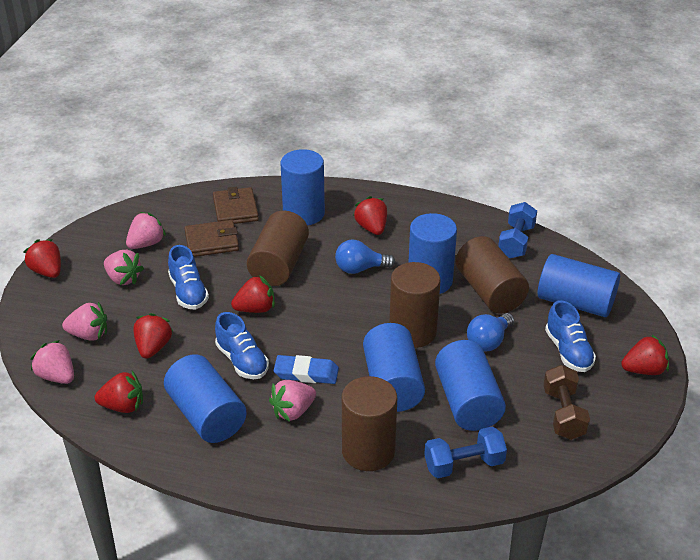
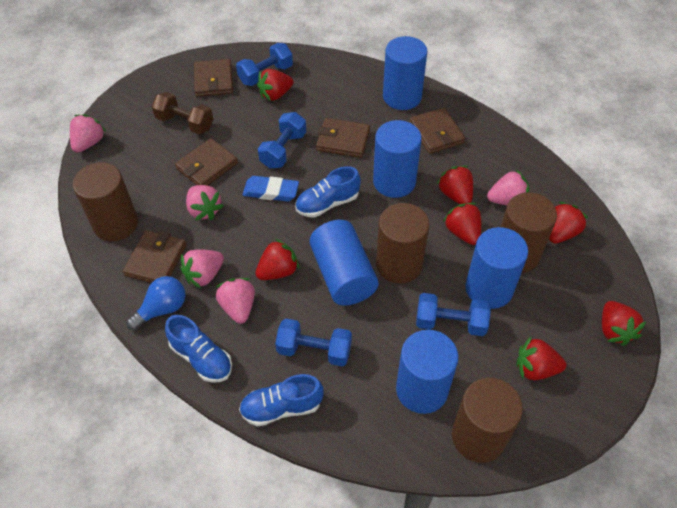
blue cylinder: [164,354,247,443] [281,149,325,226] [363,323,425,412] [408,213,457,294] [435,340,506,431] [537,254,620,317] = 6 -> [310,220,379,306] [373,120,422,198] [383,36,427,110] [396,330,458,414] [465,227,528,309] = 5
blue dumbbell: [424,427,507,478] [498,202,537,258] = 2 -> [236,43,293,86] [258,112,306,168] [275,318,352,367] [416,293,491,336] = 4
blue light bulb: [335,239,395,274] [467,313,514,351] = 2 -> [126,276,185,331] = 1
brown wallet: [184,220,239,257] [213,187,259,224] = 2 -> [123,230,187,283] [175,138,238,186] [194,59,233,97] [316,118,370,158] [409,108,465,154] = 5
red strawberry: [23,239,61,278] [95,371,143,413] [133,313,173,359] [231,275,275,313] [353,196,387,235] [621,335,669,375] = 6 -> [255,239,299,280] [257,69,294,101] [437,166,473,204] [443,203,481,245] [516,337,566,380] [549,202,588,244] [602,301,647,346] = 7

